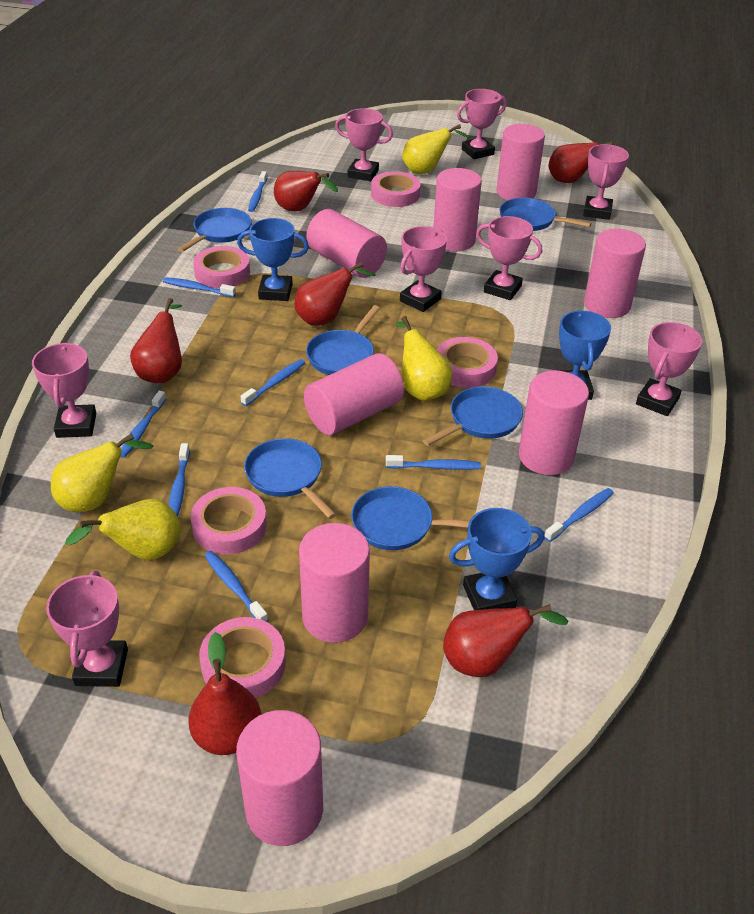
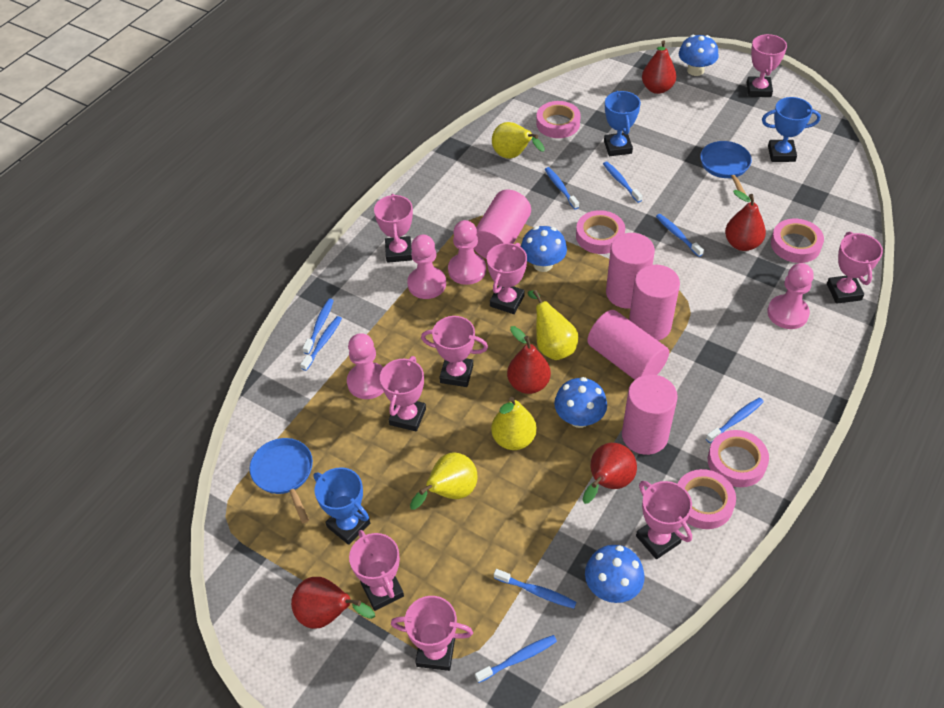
blue mushroom: none = 0 -> [521,226,567,272] [554,377,607,428] [585,545,645,603] [679,35,718,76] = 4
blue pan: [178,208,251,252] [244,438,337,519] [306,305,380,375] [351,486,469,550] [422,386,523,446] [500,198,592,231] = 6 -> [250,438,313,523] [700,141,752,194] = 2
pink cylinder: [236,710,323,846] [299,523,370,643] [304,353,404,435] [306,209,387,278] [433,168,482,252] [496,124,545,200] [519,371,589,475] [584,229,646,318] = 8 -> [473,189,531,259] [587,310,669,380] [606,233,655,309] [622,374,678,455] [629,265,680,341] = 5
pink pawn: none = 0 -> [347,333,384,399] [407,235,446,299] [448,220,486,285] [767,263,814,329] = 4
pink trophy: [32,342,96,438] [46,571,128,687] [335,108,393,181] [400,226,447,312] [457,89,507,159] [476,216,542,300] [583,144,629,220] [636,322,702,416] = 8 -> [349,530,404,611] [374,194,413,263] [380,356,426,432] [391,596,473,671] [421,316,488,387] [487,243,527,314] [636,481,692,559] [747,34,787,97] [827,232,883,304] = 9
red pear: [130,298,182,383] [189,632,261,755] [274,171,338,212] [294,262,376,326] [443,604,569,677] [548,142,613,183] = 6 -> [291,577,375,629] [507,326,551,394] [583,443,637,504] [642,40,676,94] [725,190,766,251] = 5

